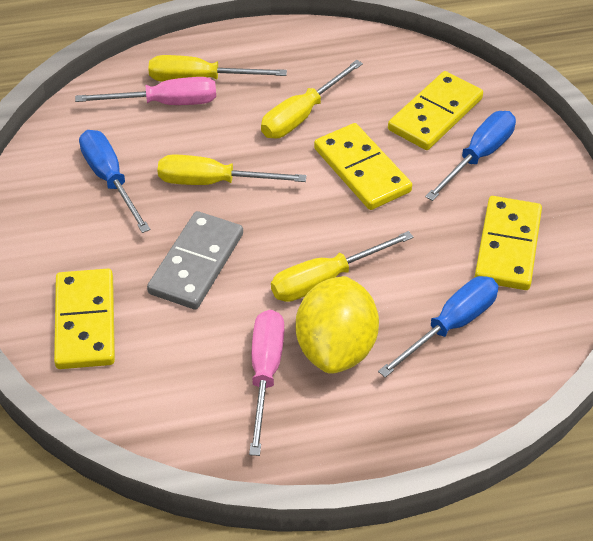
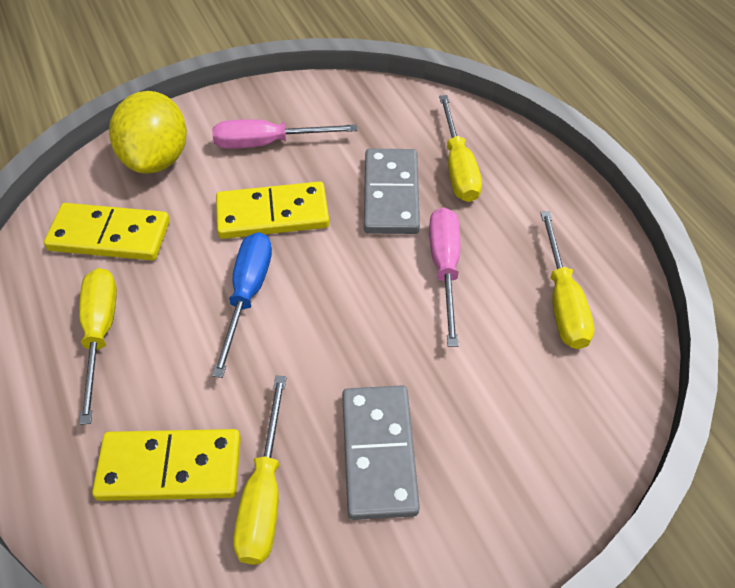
blue screwdriver: [79,130,151,233] [378,276,498,378] [425,111,516,201] = 3 -> [212,232,272,378] = 1
grey domino: [147,211,243,310] = 1 -> [342,385,420,520] [364,149,420,234] = 2
yellow domino: [54,269,115,369] [314,123,412,210] [388,71,483,150] [475,196,542,290] = 4 -> [44,203,170,261] [92,429,241,501] [216,181,329,239] = 3

